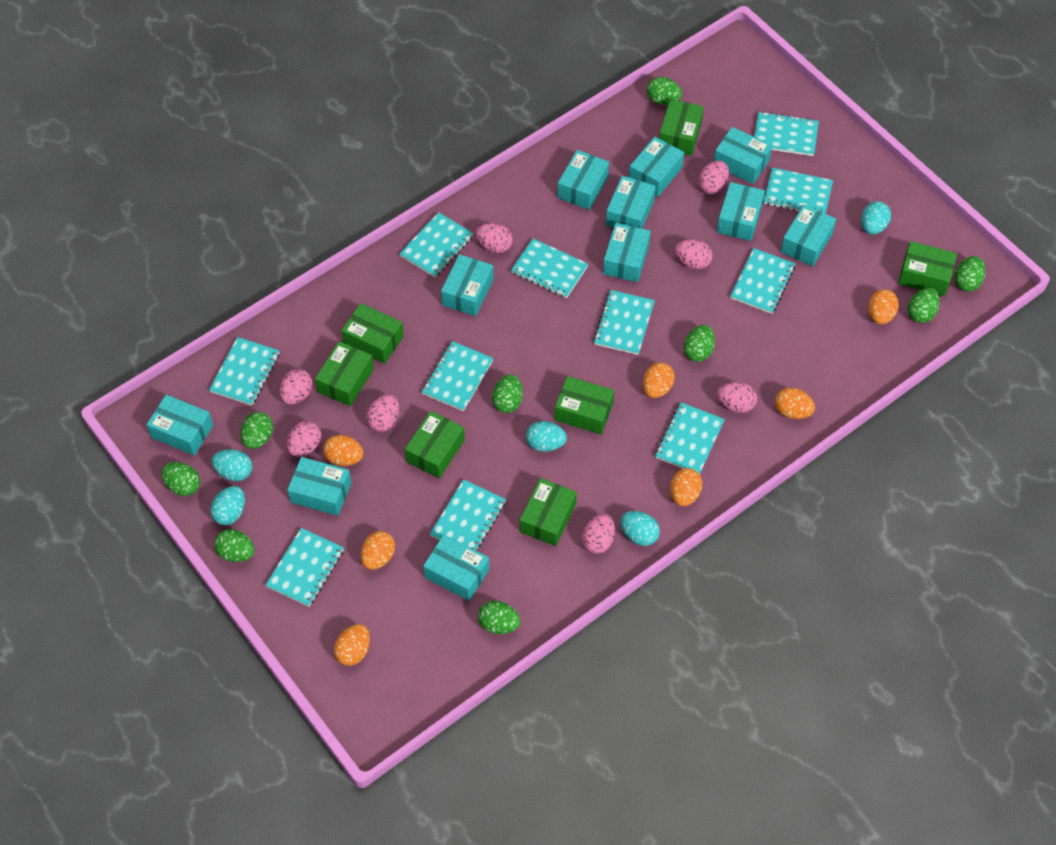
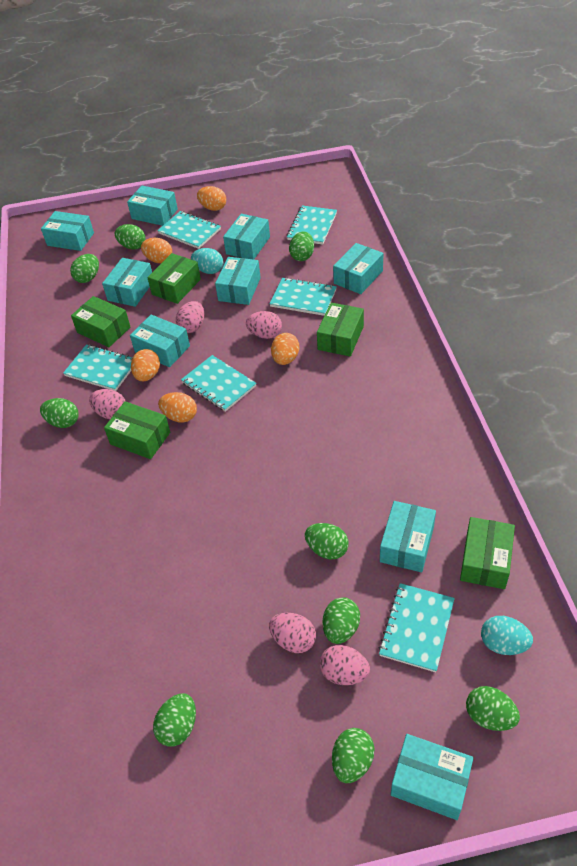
green box: [315,341,374,406] [341,303,404,364] [405,411,465,478] [520,478,577,546] [554,376,614,434] [659,99,704,156] [898,241,957,296] = 7 -> [71,296,130,347] [104,401,170,459] [147,253,201,304] [317,303,364,357] [460,517,515,589] = 5
orange egg: [323,435,364,466] [334,624,370,666] [361,531,395,570] [643,362,675,398] [670,468,702,506] [775,388,815,419] [868,289,899,325] = 7 -> [131,349,160,381] [141,238,172,263] [158,392,197,423] [197,186,226,211] [271,333,299,365] = 5
pink egg: [280,369,313,405] [287,421,322,457] [366,394,399,432] [475,223,513,253] [582,514,615,554] [675,239,713,269] [698,160,729,194] [717,382,757,413] = 8 -> [89,389,125,419] [176,301,204,333] [246,311,282,339] [269,613,316,653] [320,645,370,685] = 5
turquoise box: [146,395,213,456] [287,457,352,516] [423,534,489,601] [441,254,494,316] [558,150,609,210] [603,223,651,282] [606,176,656,228] [629,137,684,197] [714,127,772,184] [717,182,765,241] [781,205,836,266] = 11 -> [41,211,94,251] [102,258,152,307] [127,186,178,226] [130,315,190,367] [215,257,261,305] [223,214,270,260] [333,243,383,294] [380,501,436,572] [391,734,473,820] = 9
turquoise egg: [210,486,245,525] [211,449,252,481] [526,421,567,452] [620,511,660,546] [861,201,891,234] = 5 -> [191,248,223,274] [481,616,533,655] = 2
turquoise notebook: [209,337,279,406] [266,528,344,607] [399,212,474,277] [422,341,493,411] [430,479,506,551] [511,238,588,298] [594,290,655,355] [655,402,725,475] [730,248,796,314] [754,111,819,156] [764,168,833,214] = 11 -> [63,344,133,391] [157,211,221,249] [181,355,256,412] [269,277,337,316] [287,205,337,245] [379,583,455,672] = 6

